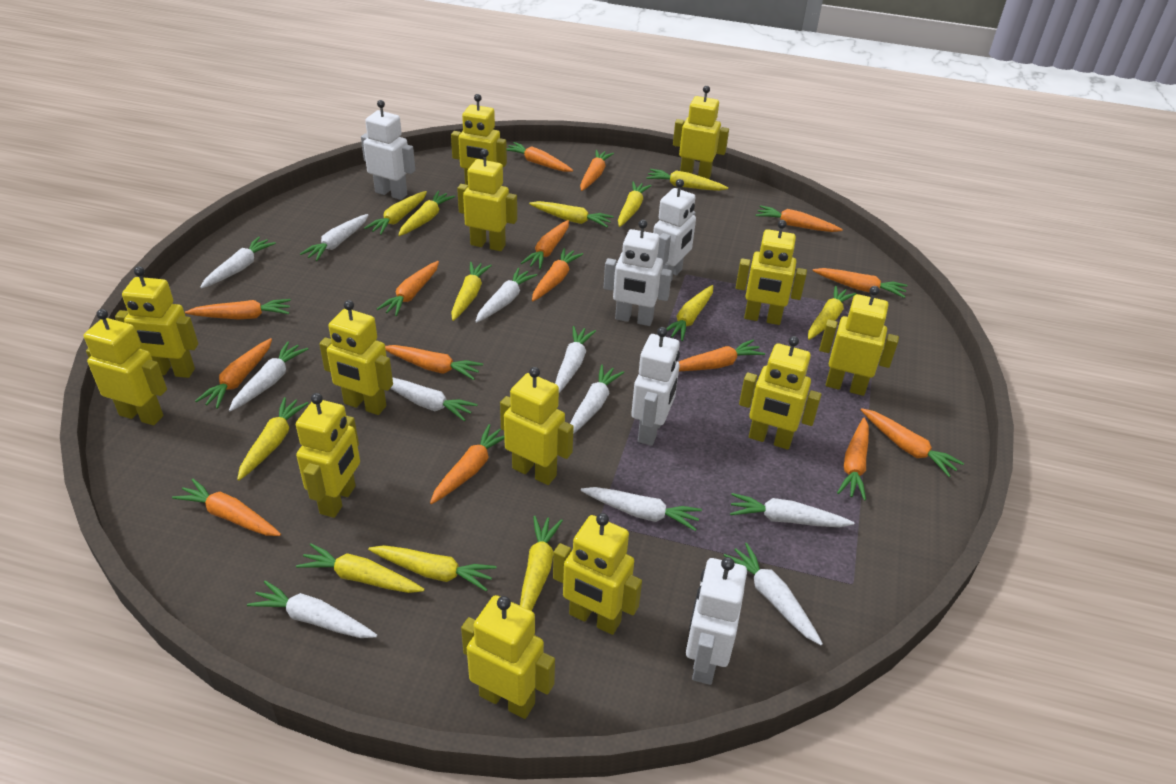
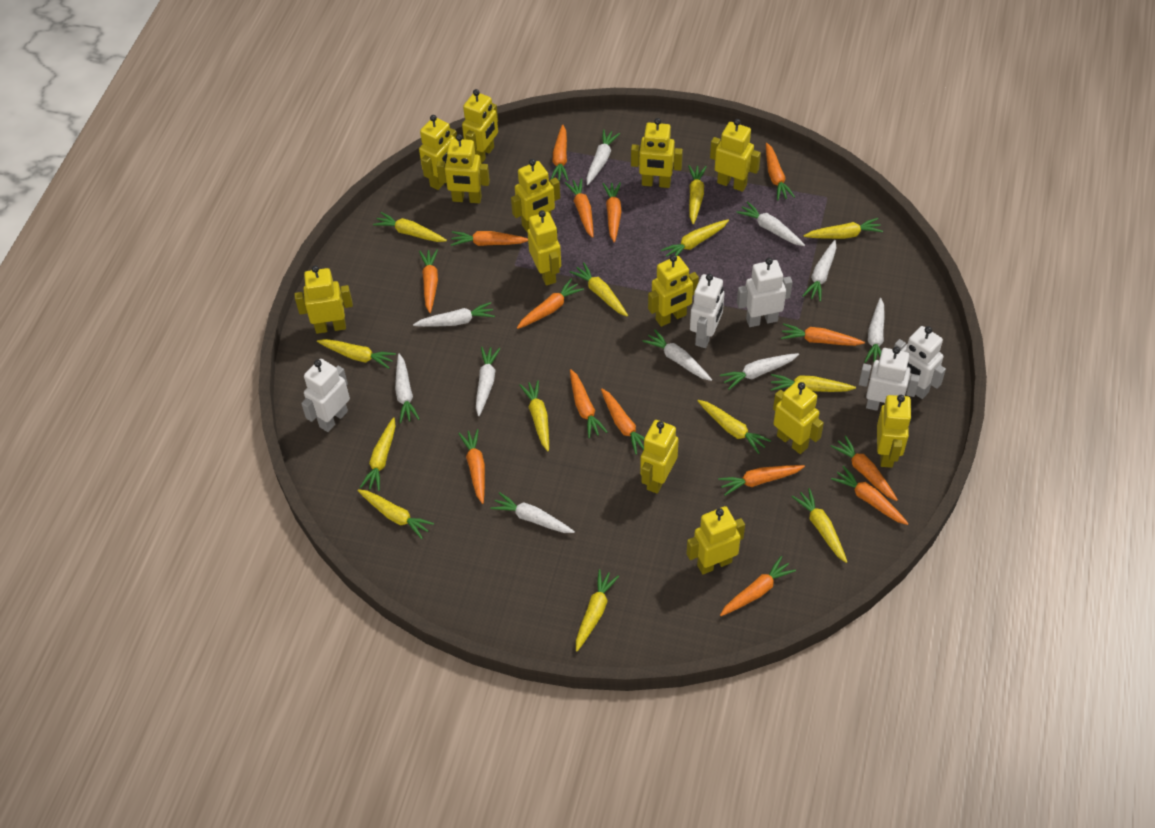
white carrot: [200,237,276,289] [229,341,308,412] [247,580,377,638] [300,214,368,261] [390,377,477,421] [475,268,537,323] [555,326,596,393] [570,365,624,434] [581,487,702,531] [724,543,823,645] [730,493,854,527] = 11 -> [395,354,420,423] [413,302,495,327] [476,347,501,416] [490,492,575,533] [586,129,620,185] [642,329,712,381] [720,353,799,390] [736,201,805,246] [803,240,836,302] [864,298,884,363] = 10
yellow carrot: [237,397,308,481] [296,543,425,593] [364,191,427,235] [368,545,497,592] [398,191,455,236] [451,262,492,321] [520,516,563,611] [529,201,614,227] [618,181,652,227] [646,169,728,191] [666,285,713,341] [808,286,856,340] = 12 -> [317,339,396,369] [357,489,434,539] [360,417,396,491] [373,212,447,242] [519,380,549,451] [570,262,628,317] [576,569,619,652] [661,220,729,257] [688,165,707,224] [698,400,771,454] [771,374,856,392] [792,488,847,563] [804,218,883,239] = 13

